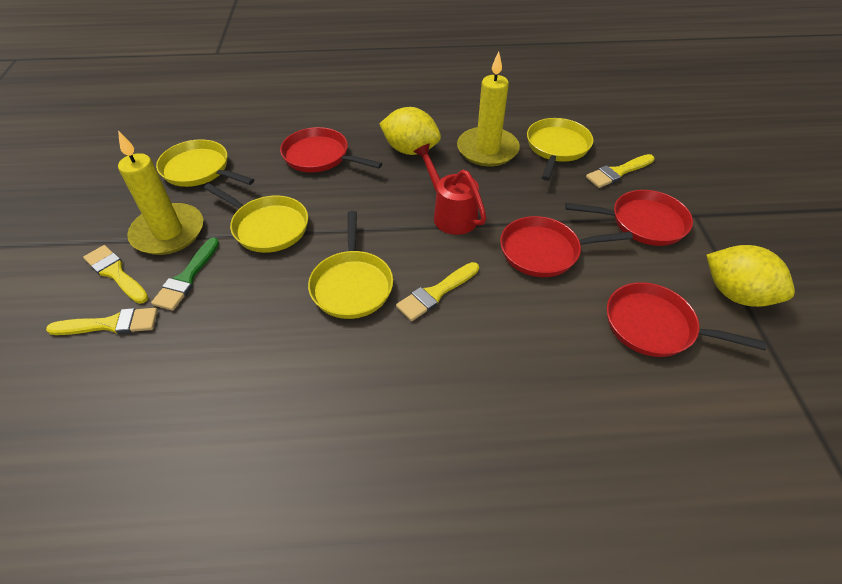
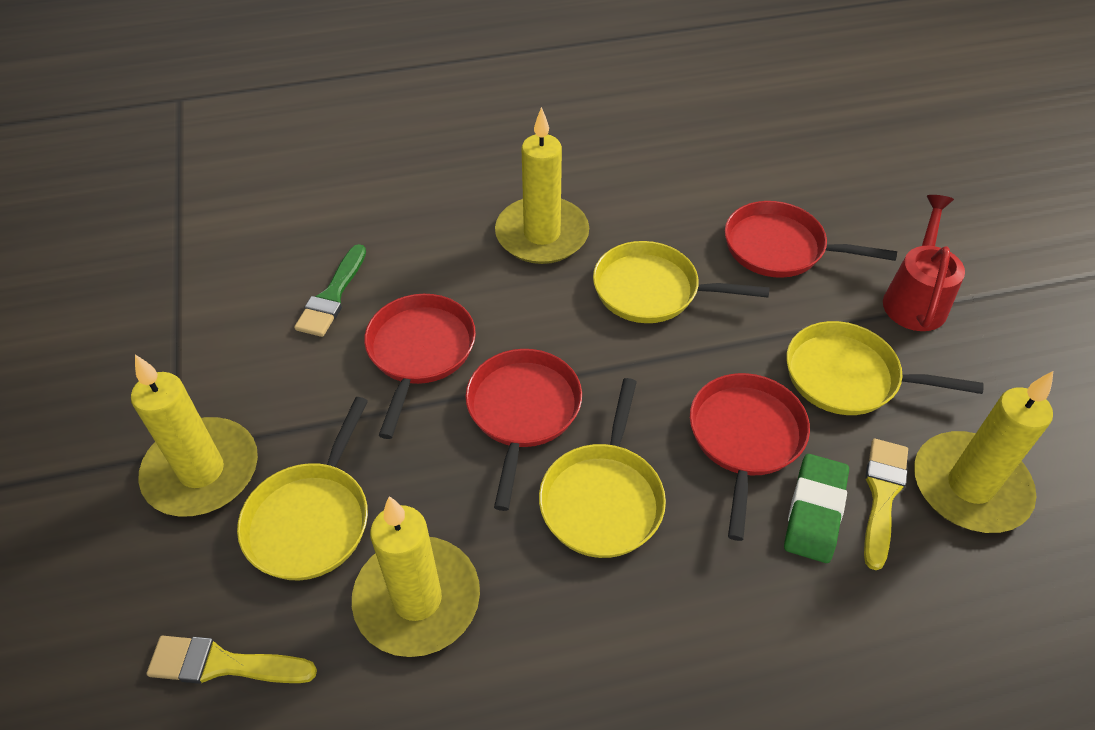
green eraser: none = 0 -> [784,454,849,563] = 1
yellow brush: [46,308,158,335] [83,245,149,304] [396,262,479,321] [586,154,655,188] = 4 -> [146,636,317,684] [864,439,908,570] = 2
yellow candle: [118,131,203,255] [457,51,520,166] = 2 -> [131,355,258,517] [352,496,480,657] [495,107,589,264] [914,371,1053,533] = 4
yellow lemon: [379,107,441,155] [706,245,795,307] = 2 -> none = 0

